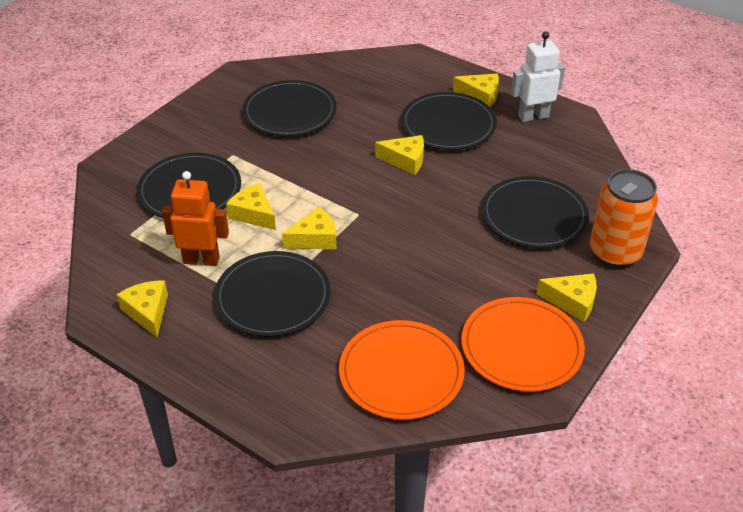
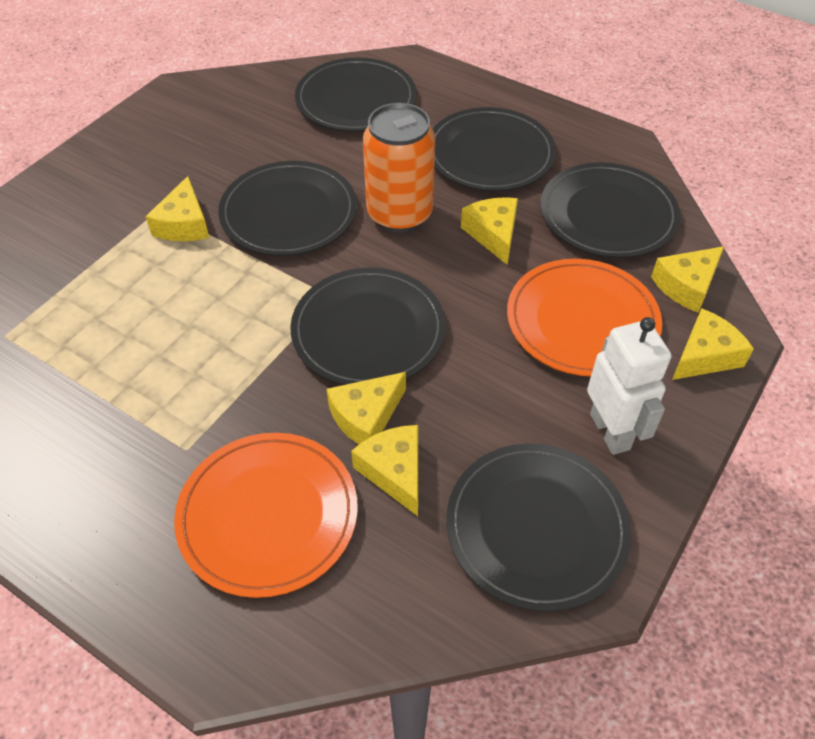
black plate: [137,153,241,218] [214,251,331,337] [242,80,337,137] [401,92,497,150] [482,176,589,248] = 5 -> [218,161,357,256] [290,268,446,385] [295,58,416,132] [433,107,556,191] [446,443,632,612] [541,162,680,258] = 6
orange robot: [162,171,229,266] = 1 -> none = 0

